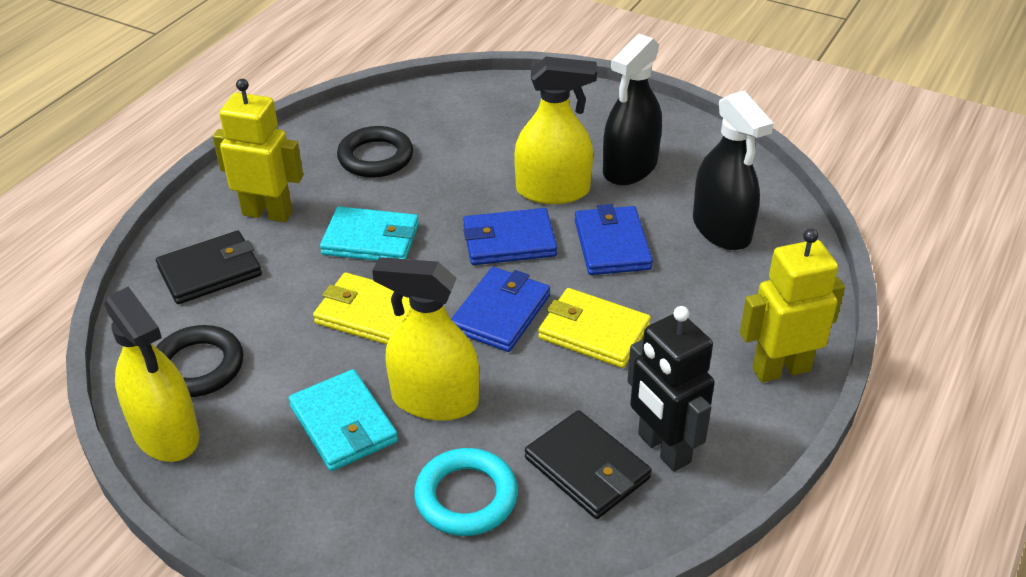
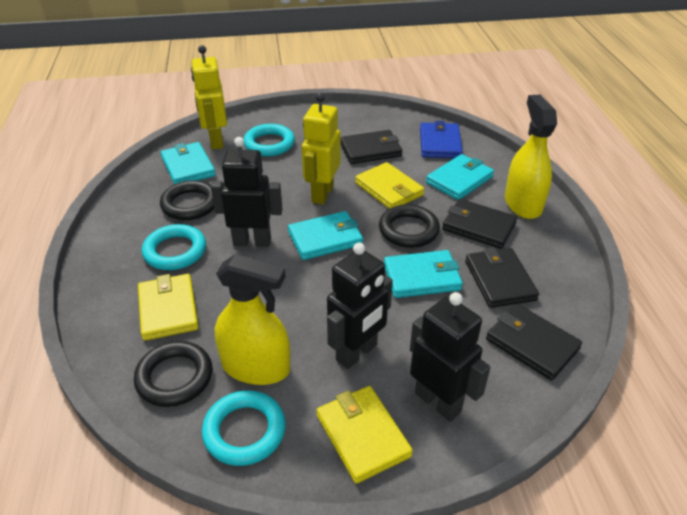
black ring: [156,325,243,397] [337,126,413,178] = 2 -> [134,341,212,407] [160,180,214,220] [379,204,440,248] = 3
black robot: [627,306,715,472] = 1 -> [211,137,282,247] [327,243,393,369] [410,292,491,422] = 3
black spray bottle: [603,34,662,185] [693,91,774,250] = 2 -> none = 0
black wallet: [156,231,262,304] [525,410,651,519] = 2 -> [340,130,402,164] [442,199,517,249] [465,247,539,308] [486,304,582,381] = 4
blue wallet: [451,267,550,352] [463,208,557,265] [575,204,653,275] = 3 -> [420,121,463,158] = 1
turquoise ring: [414,448,518,536] = 1 -> [142,224,206,270] [202,390,286,466] [244,124,295,156] = 3
turquoise wallet: [289,369,398,471] [320,206,419,261] = 2 -> [161,142,216,184] [288,211,363,260] [384,250,463,298] [426,154,494,200] = 4
yellow spray bottle: [104,286,200,462] [372,257,479,421] [514,57,597,204] = 3 -> [215,254,290,385] [505,94,557,219] = 2
yellow wallet: [313,272,410,344] [538,288,651,368] = 2 -> [138,274,199,341] [317,386,413,484] [355,162,424,209] = 3

